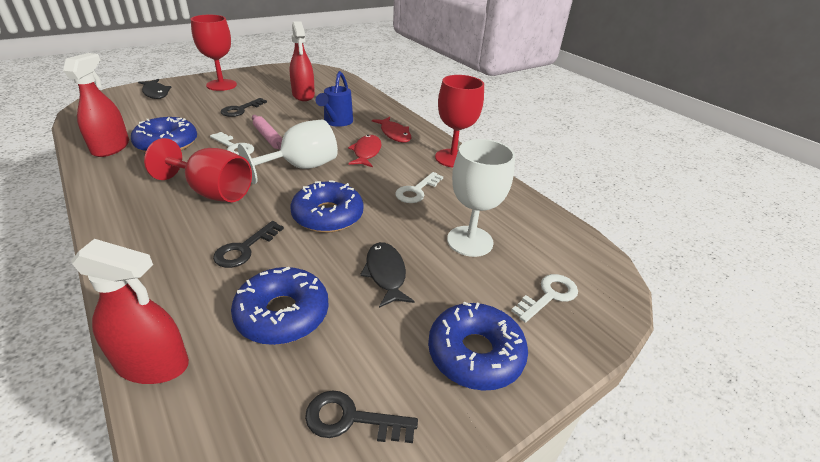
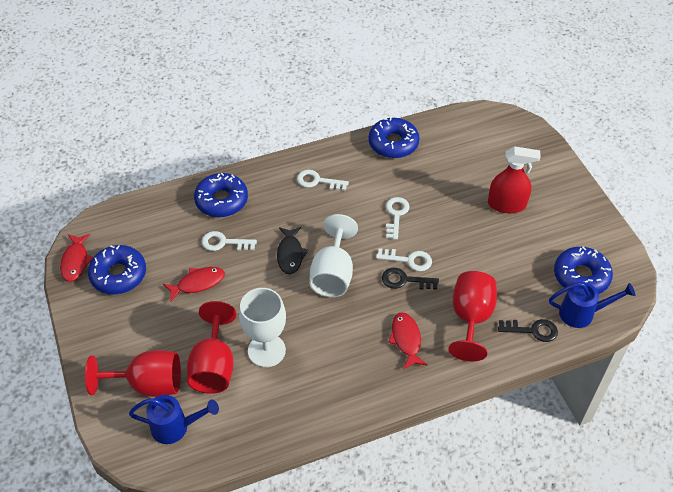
black fish: [138,79,172,99] [360,242,415,308] = 2 -> [277,227,308,274] = 1
black key: [213,221,284,268] [221,98,267,117] [305,390,418,443] = 3 -> [382,268,439,290] [498,319,558,342] = 2
blue watering can: [316,71,353,127] = 1 -> [129,395,219,444] [549,282,635,328] = 2
pink rolling pin: [252,115,283,150] = 1 -> none = 0
red fish: [348,135,382,167] [372,117,411,143] = 2 -> [60,234,93,282] [163,267,225,302] [388,312,427,369] = 3
red spray bottle: [63,53,129,157] [71,239,189,384] [290,21,315,101] = 3 -> [488,146,541,213] = 1
white key: [210,132,254,155] [395,172,443,203] [511,274,578,323] = 3 -> [202,231,257,251] [297,170,349,191] [376,248,432,271] [386,197,409,240] = 4

